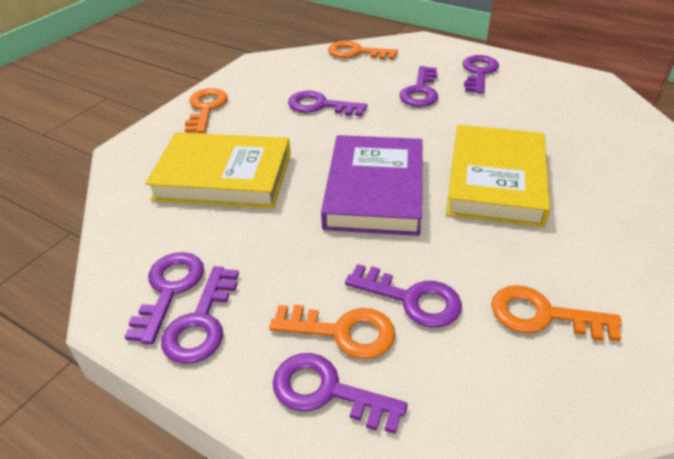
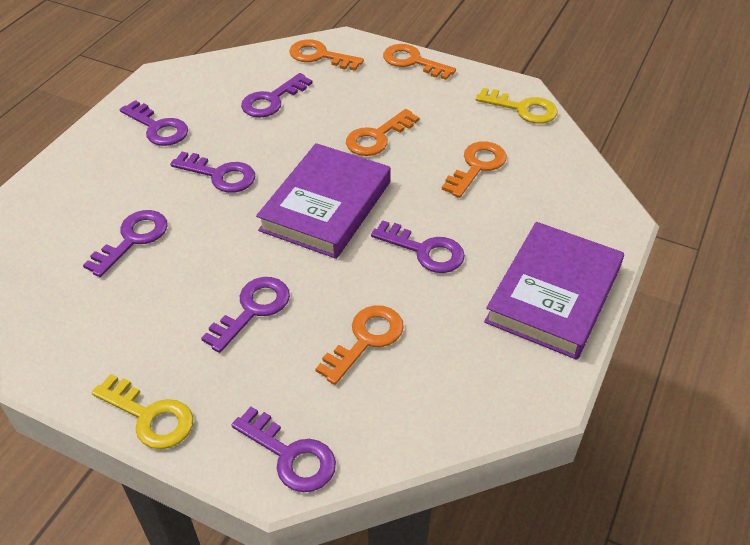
orange key: [185,88,228,133] [269,305,395,359] [328,41,398,60] [491,285,622,342] = 4 -> [289,39,364,71] [315,305,404,385] [346,109,419,156] [383,44,456,80] [442,141,507,198] = 5
purple book: [321,135,423,236] = 1 -> [256,143,391,259] [484,222,624,360] = 2
yellow book: [145,132,291,208] [446,125,550,227] = 2 -> none = 0
yellow key: none = 0 -> [92,374,193,449] [475,88,558,124] = 2

